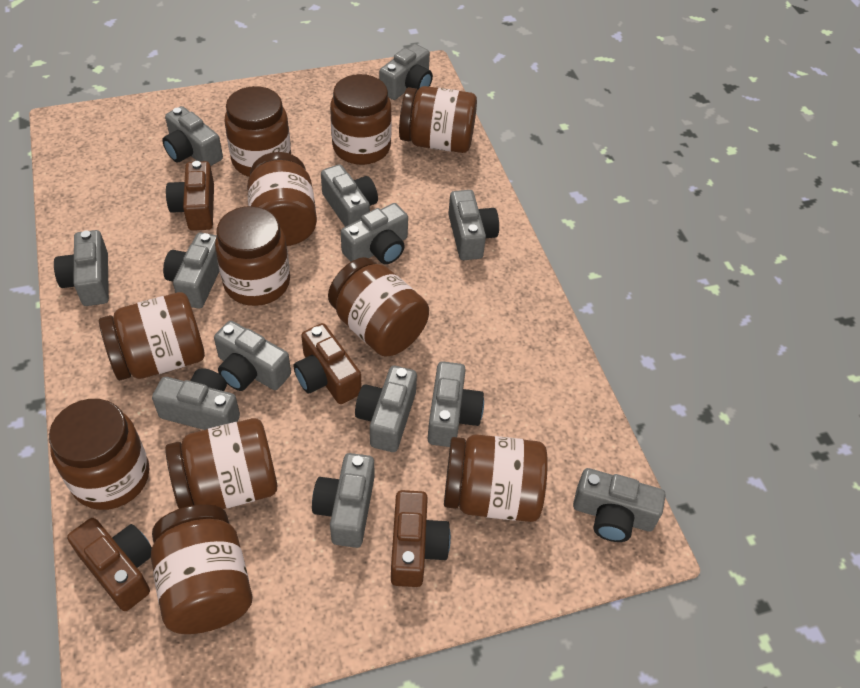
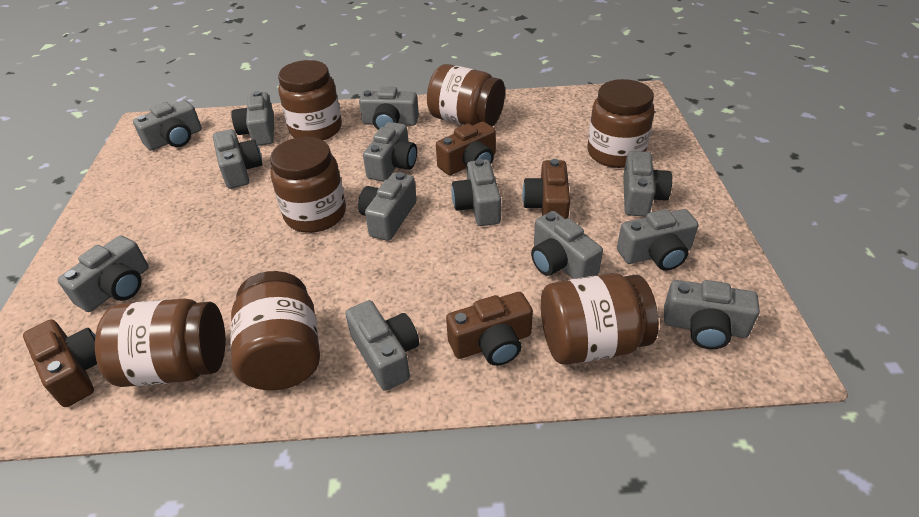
brown jar: [49,399,150,510] [99,292,205,380] [151,504,252,634] [165,418,277,509] [215,206,290,306] [224,86,291,177] [247,152,317,246] [328,257,429,357] [330,74,392,165] [399,86,477,153] [444,434,548,522] = 11 -> [95,299,226,387] [231,271,320,390] [270,137,346,233] [278,60,342,140] [427,64,505,127] [541,273,659,365] [588,79,654,168] = 7

